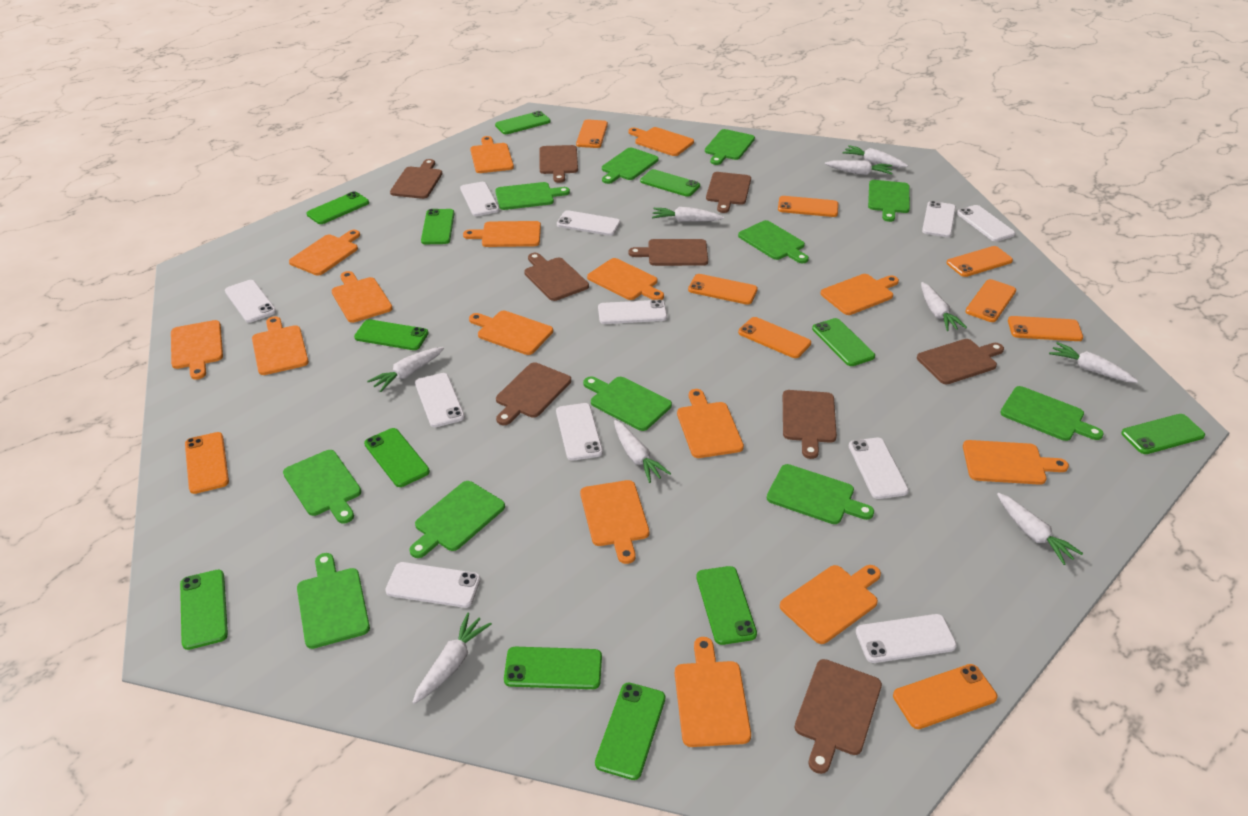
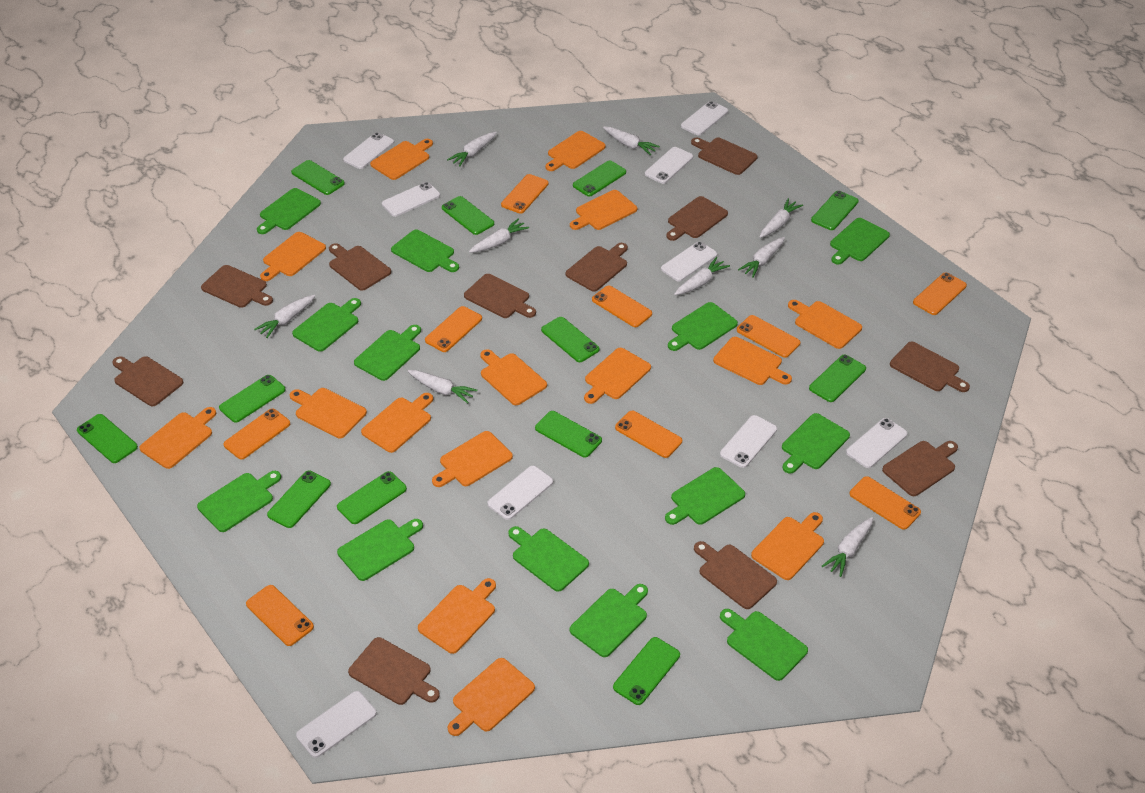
brown cutting board: [390,159,442,199] [496,362,571,425] [524,253,589,301] [539,145,578,183] [628,239,708,266] [706,172,751,213] [783,390,837,459] [795,659,882,774] [917,339,1004,384] = 9 -> [112,356,184,406] [201,265,273,308] [329,243,391,291] [348,637,440,705] [464,274,536,318] [565,243,628,291] [666,196,728,241] [691,137,758,175] [694,541,777,609] [882,441,958,496] [890,342,970,392] = 11
green cutting board: [283,450,361,524] [297,553,370,649] [409,481,505,558] [495,182,570,210] [583,376,672,431] [602,148,659,184] [705,129,755,165] [738,220,809,263] [767,464,874,524] [868,180,910,222] [1000,386,1104,441] = 11 -> [197,471,281,532] [257,188,321,234] [292,298,361,352] [337,519,423,581] [354,325,421,381] [391,230,459,272] [508,526,589,592] [570,584,648,657] [665,467,745,525] [668,302,738,351] [720,609,808,681] [782,413,850,474] [830,218,890,265] = 13
white phone: [225,280,276,323] [385,562,481,608] [415,373,465,427] [460,182,499,216] [556,403,603,461] [557,210,620,236] [598,300,667,324] [849,438,909,499] [856,614,957,663] [922,201,956,237] [957,205,1015,242] = 11 -> [296,691,376,758] [343,132,394,169] [382,182,440,217] [487,466,553,520] [645,147,693,184] [661,242,717,281] [681,101,728,135] [720,415,777,468] [846,418,908,468] = 9

